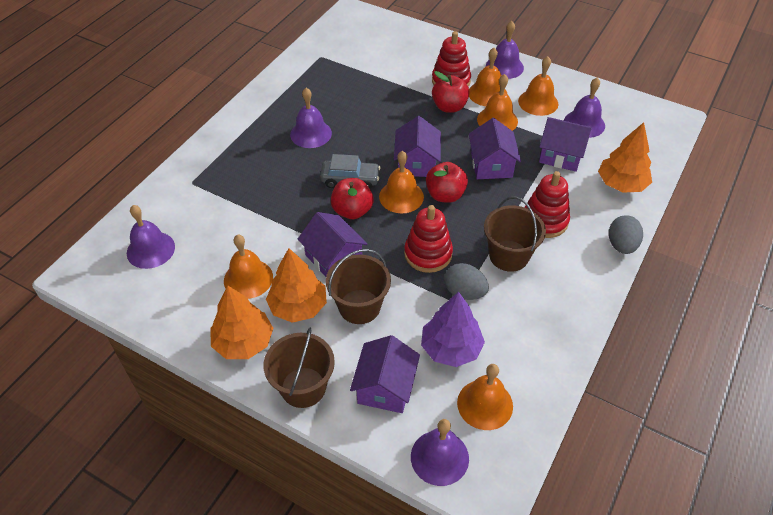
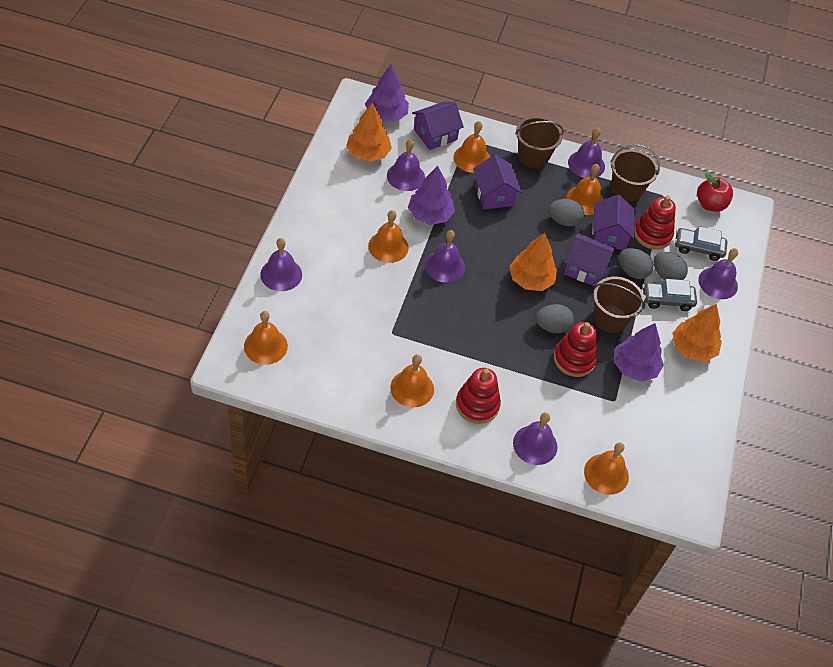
grey car: [320,154,380,189] = 1 -> [642,279,697,311] [675,226,728,261] = 2
grey egg: [444,263,489,300] [609,215,643,254] = 2 -> [535,304,574,333] [548,199,584,227] [619,248,654,279] [653,252,688,280] = 4
purple bell: [127,205,175,269] [290,88,332,148] [411,419,469,486] [486,21,524,79] [564,78,605,138] = 5 -> [260,238,302,291] [387,139,425,191] [425,230,465,283] [513,412,557,465] [568,127,605,178] [698,248,738,299] = 6
purple house: [298,212,367,277] [350,335,420,413] [394,116,441,177] [469,118,521,179] [539,117,592,172] = 5 -> [412,102,464,150] [473,154,522,210] [564,233,616,286] [592,194,635,250] = 4
purple tree: [421,292,485,367] = 1 -> [365,64,409,122] [408,166,455,225] [614,323,664,382] = 3
red apple: [331,178,373,219] [426,162,468,203] [432,71,470,113] = 3 -> [697,173,733,212] = 1

